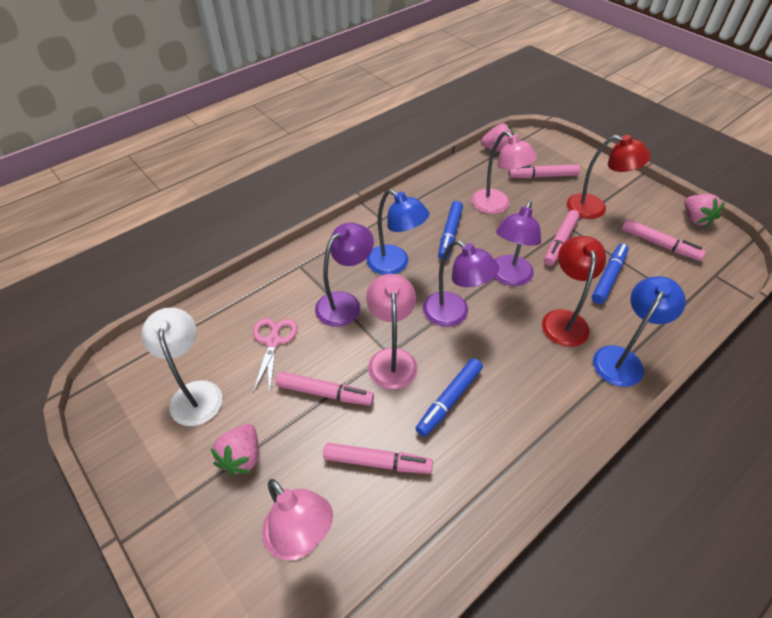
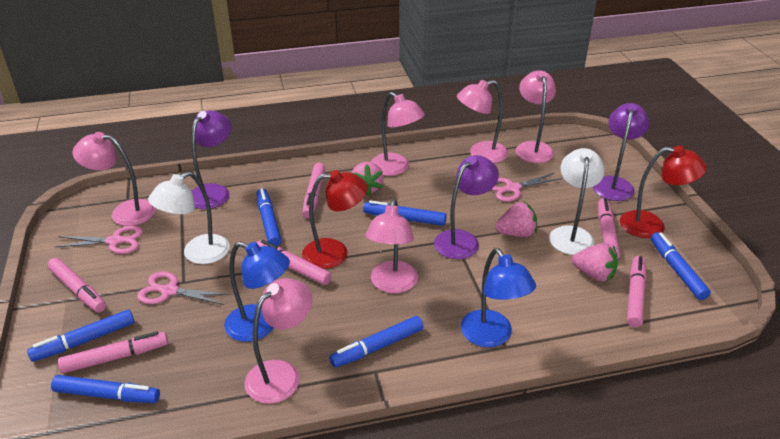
blue marker: [415,358,483,437] [438,201,463,260] [592,243,629,304] = 3 -> [27,310,134,362] [51,375,160,403] [256,188,282,246] [329,316,423,368] [363,200,447,226] [651,232,711,300] = 6
pink lamp: [262,479,333,561] [366,274,417,389] [471,131,538,214] = 3 -> [72,132,155,226] [245,278,313,404] [365,199,418,293] [371,92,425,176] [457,80,508,163] [516,70,556,163] = 6
pink marker: [275,372,374,406] [323,443,433,474] [508,164,580,178] [544,210,579,266] [622,219,706,261] = 5 -> [47,258,106,312] [58,332,168,373] [257,240,332,285] [302,163,325,218] [598,198,620,259] [627,256,646,327] = 6
pink scissors: [253,318,297,393] = 1 -> [55,226,143,254] [137,272,230,305] [491,172,562,202] = 3
white lamp: [141,307,222,426] = 1 -> [148,171,230,264] [549,148,605,255] = 2

